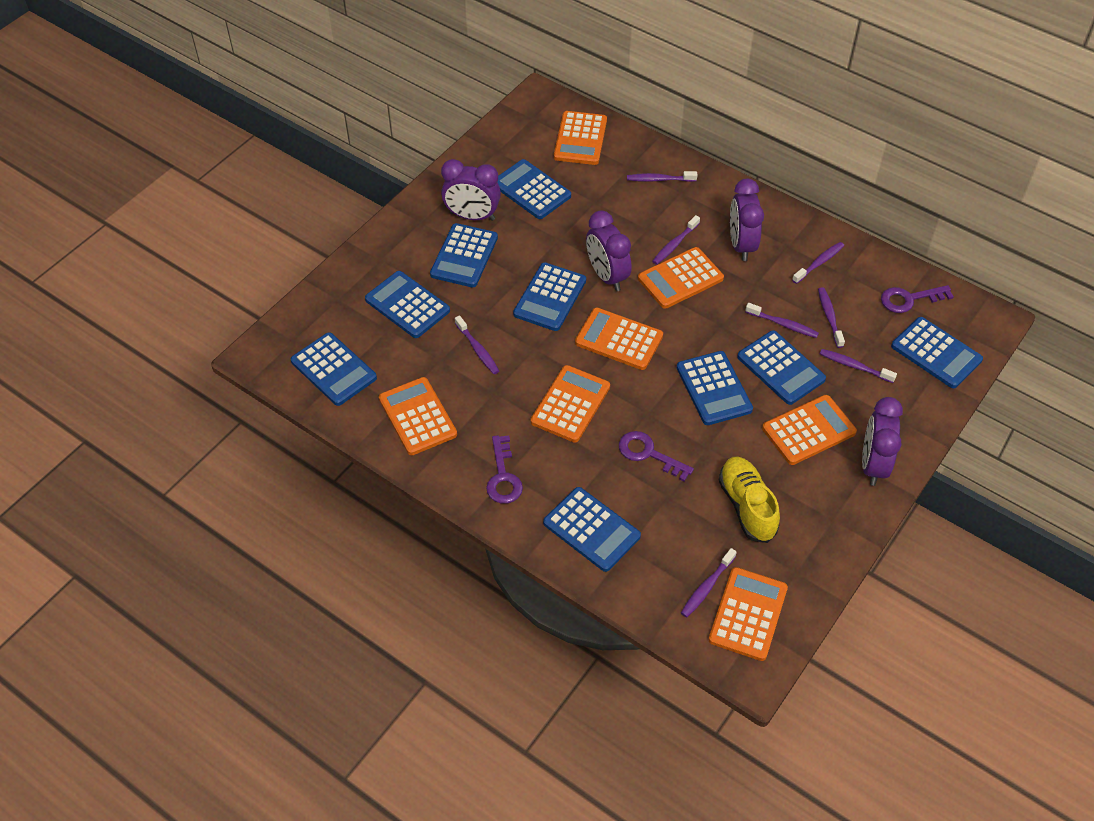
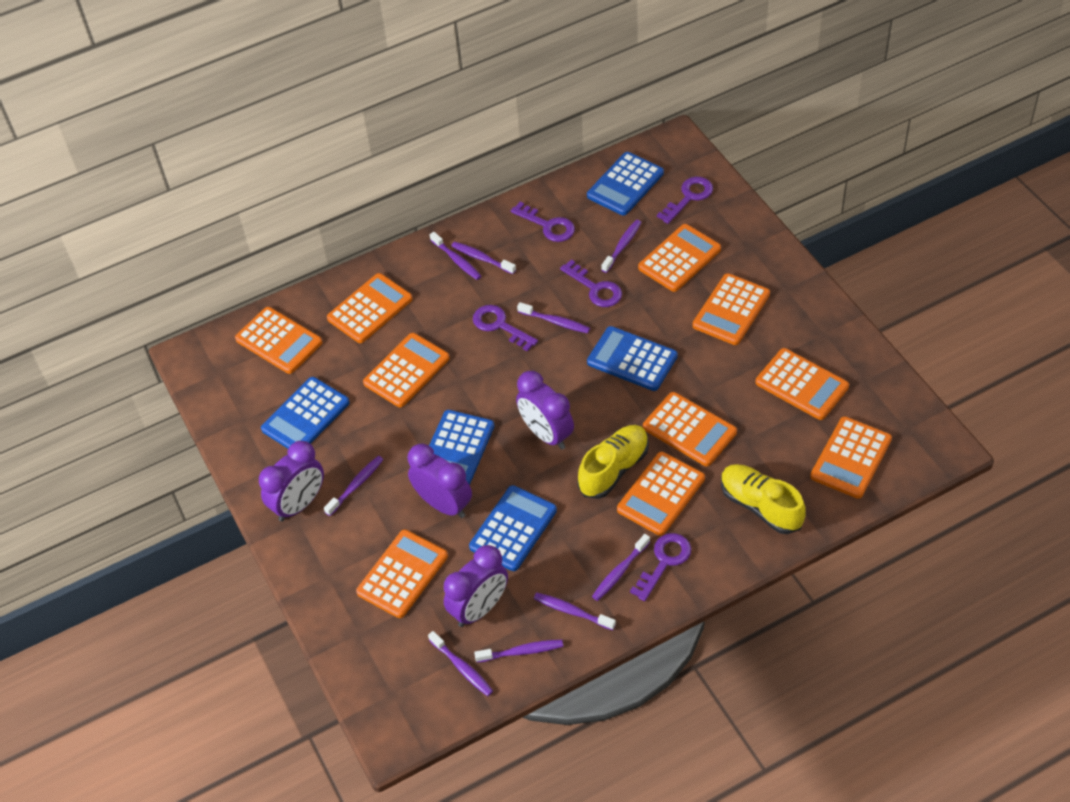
blue calculator: [291,332,377,406] [365,271,450,338] [430,223,498,287] [497,159,571,219] [513,262,586,331] [543,487,641,572] [677,351,753,425] [737,330,826,405] [891,317,983,388] = 9 -> [261,377,350,449] [429,410,494,485] [469,485,557,571] [587,152,664,216] [587,326,678,391] = 5
orange calculator: [379,377,457,455] [531,365,610,443] [554,111,607,165] [575,308,663,370] [638,247,724,309] [709,567,788,661] [762,395,857,465] = 7 -> [235,307,322,374] [327,273,412,343] [356,530,448,618] [363,333,450,407] [617,452,705,536] [638,224,721,292] [643,392,737,466] [693,273,770,345] [755,348,849,420] [810,417,892,499] = 10
purple key: [486,435,523,504] [619,431,694,481] [881,285,954,313] = 3 -> [473,305,538,351] [511,202,575,242] [560,259,622,307] [630,533,691,601] [657,177,713,224] = 5
purple toothbrush: [455,316,499,374] [627,171,697,182] [652,215,700,265] [681,548,737,617] [745,303,819,338] [792,242,844,284] [818,287,845,348] [820,349,897,383] = 8 -> [324,456,384,516] [428,631,493,696] [430,232,481,280] [451,242,516,274] [474,640,564,663] [517,302,590,333] [534,593,616,630] [592,534,650,601] [601,220,642,273] = 9
yellow shoe: [719,457,780,543] = 1 -> [578,425,649,499] [721,464,806,534] = 2

